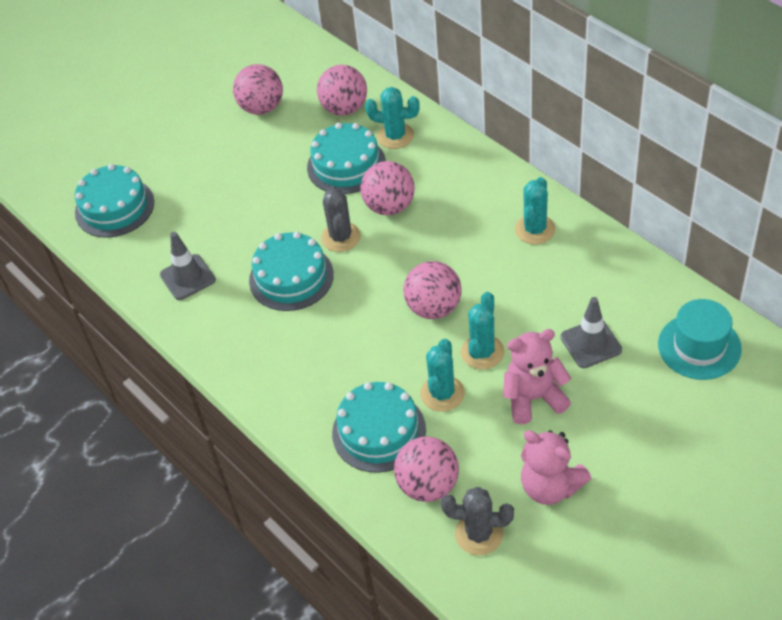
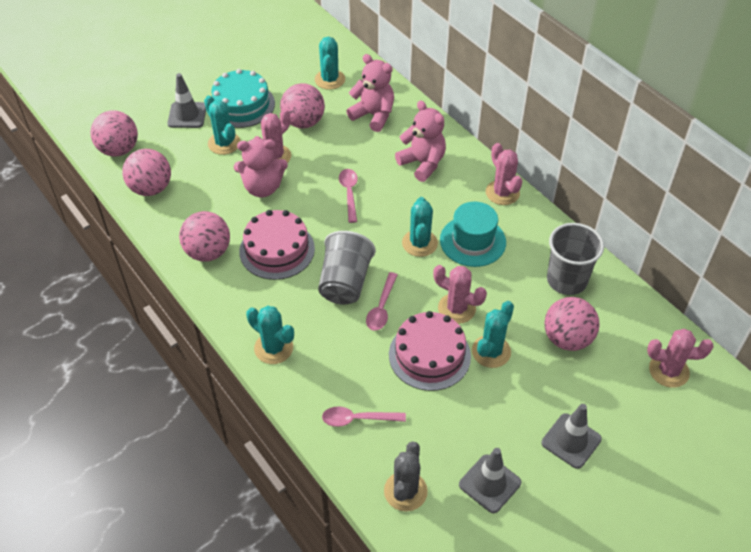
grey cactus: [321,186,361,252] [441,487,514,555] = 2 -> [384,441,428,511] = 1
grey cup: none = 0 -> [318,231,376,305] [547,223,604,295] = 2
grey traffic cone: [160,232,216,300] [561,297,622,368] = 2 -> [167,73,206,128] [459,448,521,513] [541,404,602,469] = 3
pink cactus: none = 0 -> [254,109,291,163] [433,265,487,324] [486,143,522,205] [647,329,713,388] = 4
pink cake: none = 0 -> [239,210,315,280] [389,311,471,391] = 2
pink spoon: none = 0 -> [322,406,406,427] [339,169,358,223] [366,272,398,331] = 3
pink teddy bear: [503,329,571,424] [521,430,591,505] = 2 -> [234,138,288,198] [346,54,394,132] [395,100,446,182] = 3
turquoise cactus: [365,87,420,149] [420,339,465,412] [461,292,505,370] [515,177,556,244] = 4 -> [204,96,241,155] [246,306,294,364] [315,37,345,90] [402,197,438,257] [472,301,514,368] = 5
turquoise cake: [75,164,154,238] [249,232,334,311] [307,123,386,194] [332,382,426,473] = 4 -> [211,69,275,128] = 1

